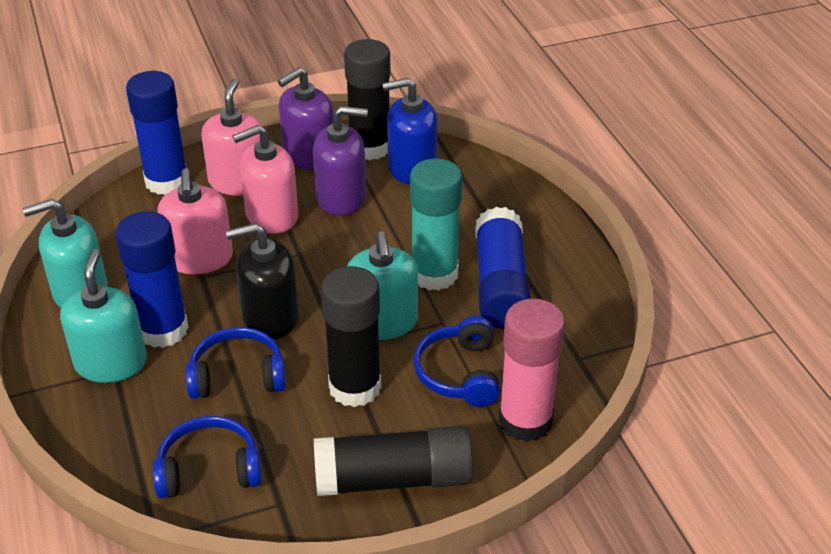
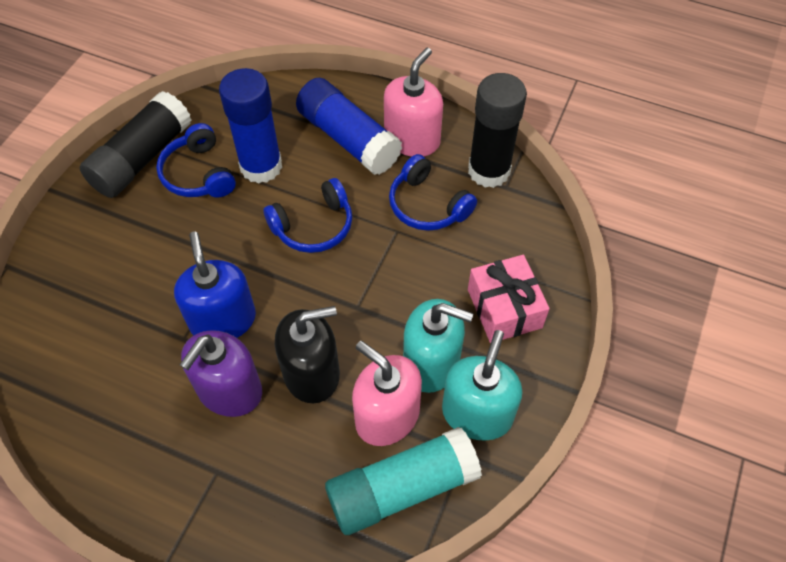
black glue stick: [314,426,473,496] [321,266,381,407] [344,39,391,160] = 3 -> [80,91,191,198] [468,73,527,188] = 2
blue glue stick: [115,211,189,348] [126,71,187,195] [475,207,531,329] = 3 -> [219,68,282,184] [296,78,402,175] = 2
pink gift: none = 0 -> [468,255,550,343] = 1
pink glue stick: [499,298,565,442] = 1 -> none = 0
pink soap dispenser: [157,168,233,274] [201,78,263,196] [232,125,298,234] = 3 -> [352,341,422,446] [384,48,443,157] = 2
purple soap dispenser: [278,67,334,171] [313,106,368,216] = 2 -> [180,330,262,417] = 1
turquoise soap dispenser: [23,199,108,308] [60,249,147,383] [347,231,418,340] = 3 -> [403,299,473,393] [442,330,522,441] = 2

